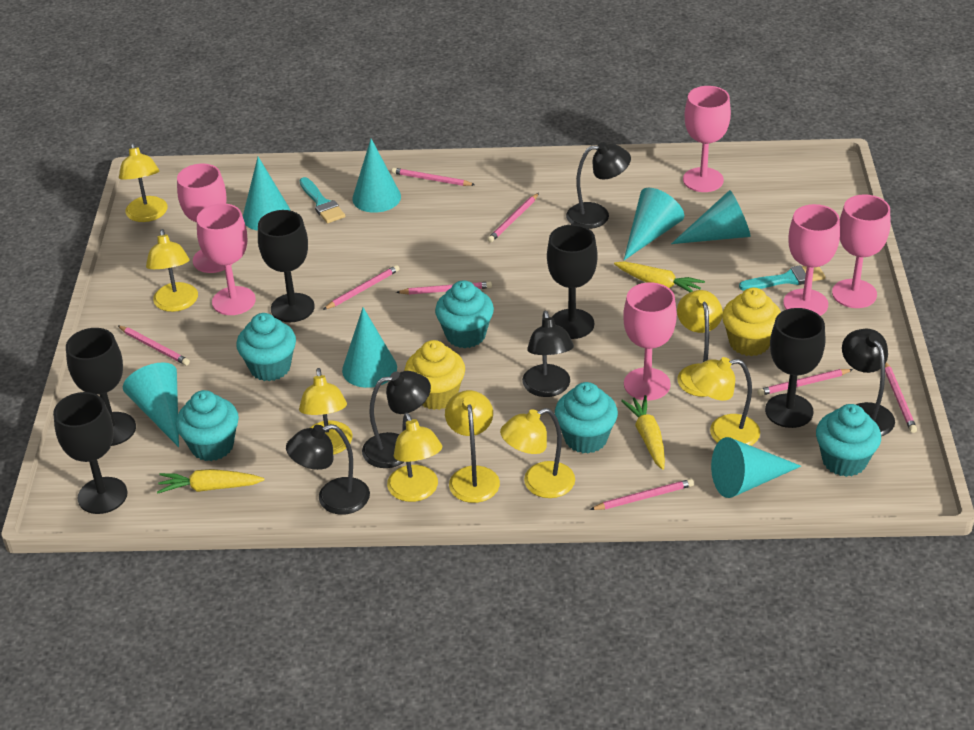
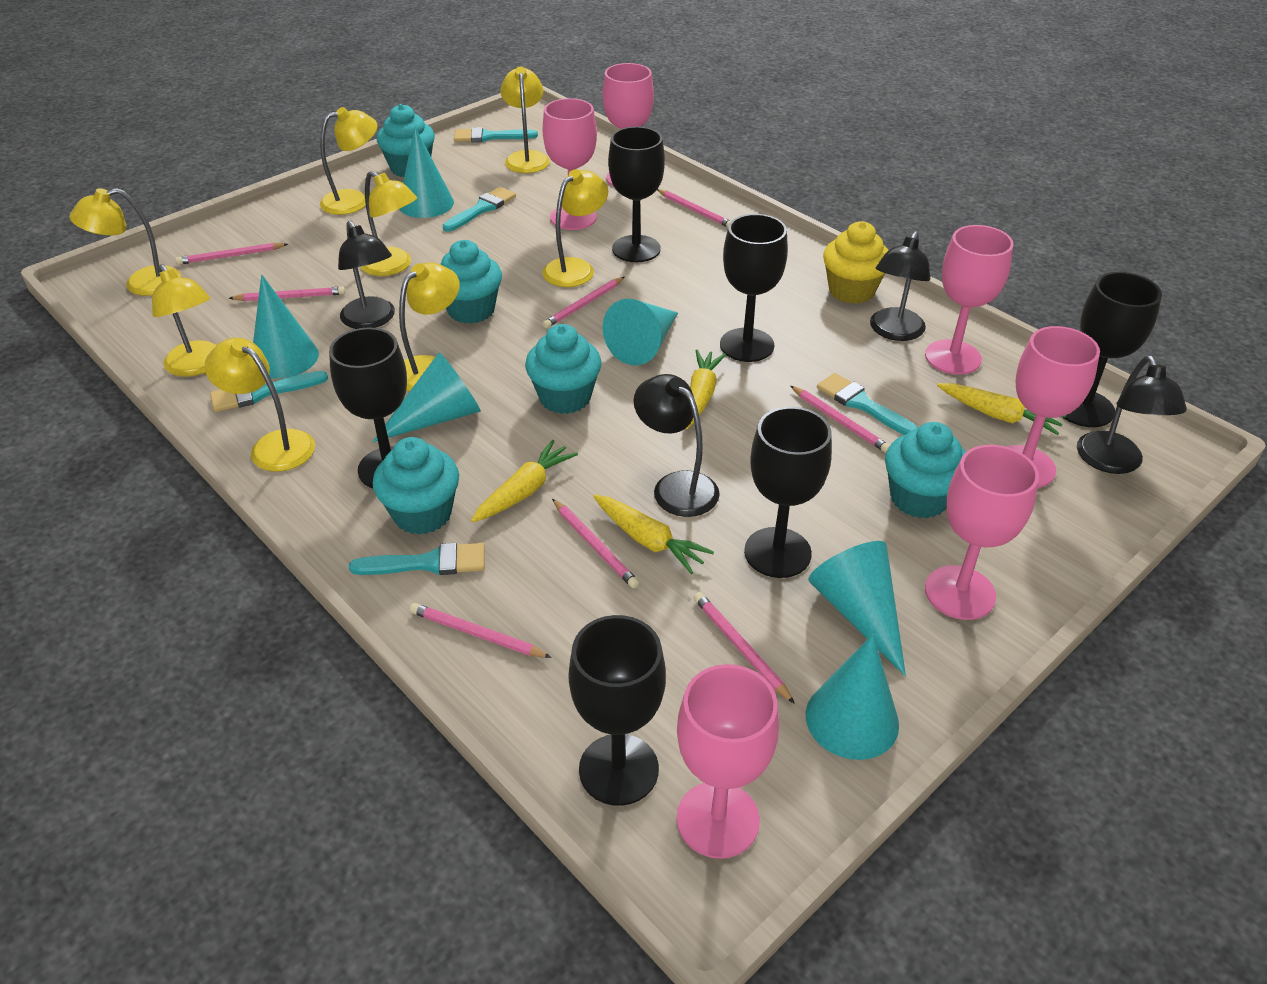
black goblet: [53,392,128,514] [66,328,136,446] [258,210,315,322] [547,225,598,339] [765,308,825,428] = 5 -> [329,327,407,488] [568,615,666,806] [608,126,665,262] [720,214,788,362] [744,407,832,578] [1064,272,1162,427] = 6
black lamp: [286,424,370,515] [362,371,431,468] [522,311,574,397] [566,142,631,229] [842,328,895,436] = 5 -> [338,220,395,329] [634,374,720,517] [870,231,930,341] [1077,355,1187,474] = 4
turquoise brush: [299,177,345,223] [739,265,825,291] = 2 -> [210,371,328,412] [349,543,485,575] [442,187,516,232] [454,127,538,142] [817,373,918,435] = 5
turquoise cone: [123,362,179,447] [243,157,291,231] [342,307,397,388] [352,139,401,213] [624,188,684,260] [671,190,751,244] [711,437,801,498] = 7 -> [253,275,319,378] [372,352,481,442] [399,127,454,218] [603,299,678,366] [806,634,899,760] [808,541,906,676] = 6
yellow carrot: [157,469,264,494] [614,262,705,292] [621,395,665,470] = 3 -> [471,440,578,522] [593,495,714,574] [686,350,726,429] [937,383,1066,435] = 4
yellow cupcake: [404,340,465,410] [722,288,781,356] = 2 -> [823,221,888,304] = 1

